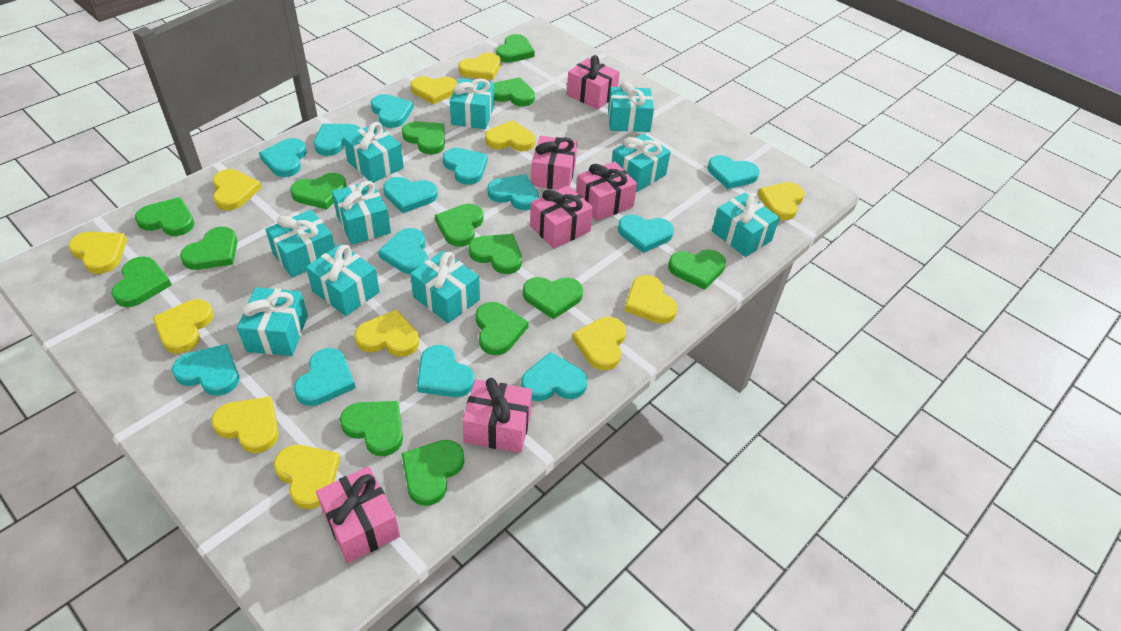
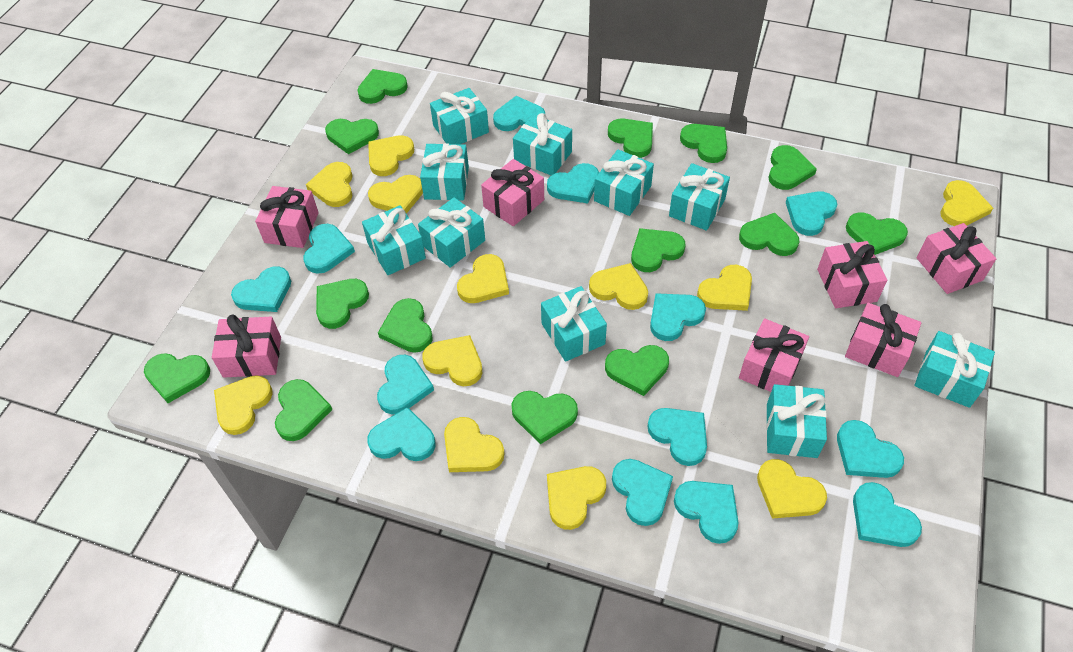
pink gift: [316,466,400,563] [462,378,532,453] [530,185,593,249] [531,136,577,190] [567,55,620,109] [576,161,637,221] = 6 -> [212,315,281,378] [255,186,319,248] [481,159,544,226] [739,319,809,392] [817,241,887,308] [845,303,921,377] [917,223,996,294] = 7

